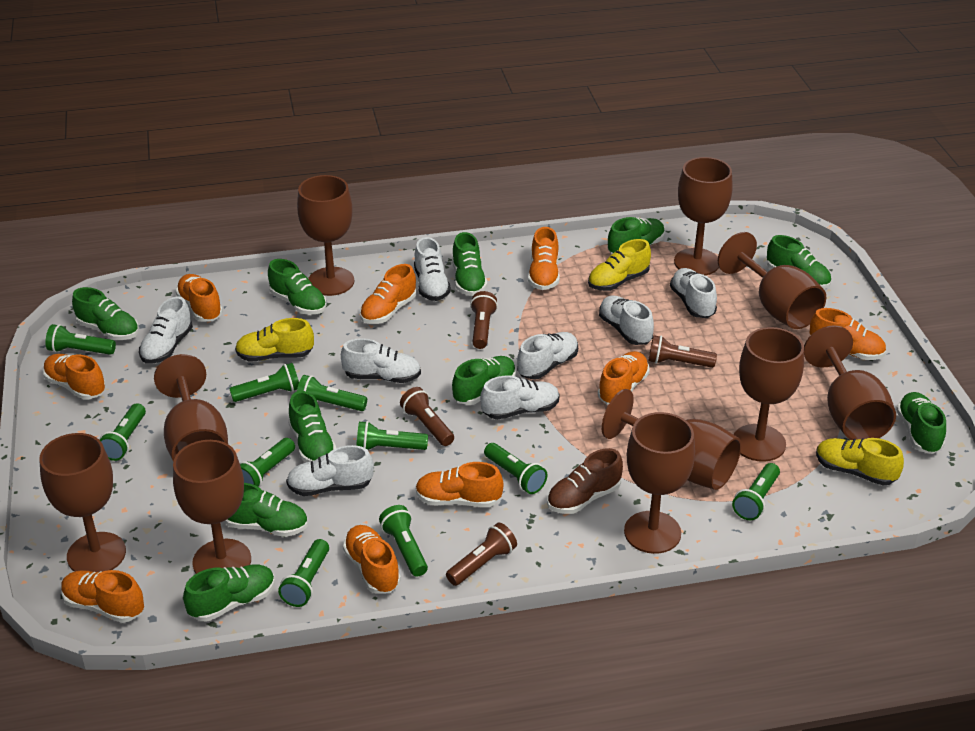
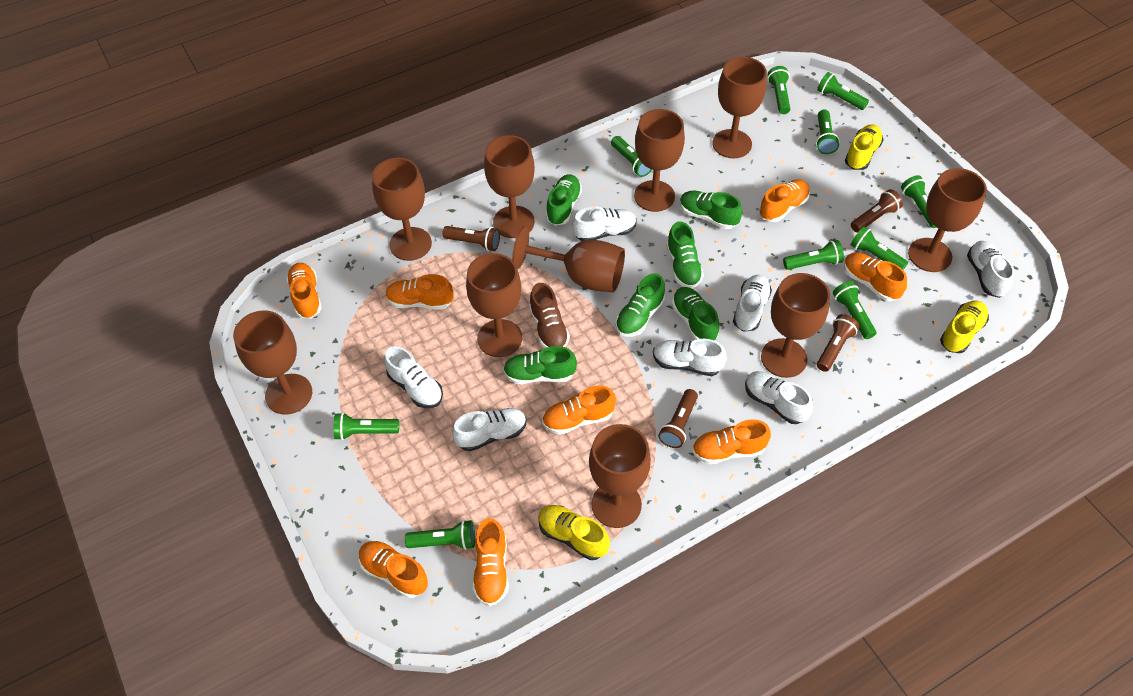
green shoe: [72,287,139,340] [183,564,275,622] [225,483,308,537] [268,259,327,315] [288,391,336,462] [452,232,487,296] [452,356,516,405] [608,217,665,254] [767,235,831,289] [896,392,946,454] = 10 -> [503,346,577,384] [546,174,582,226] [615,273,665,337] [666,221,704,289] [672,287,719,340] [680,191,742,229] = 6
orange shoe: [43,354,106,399] [61,570,144,623] [175,274,223,322] [343,525,401,594] [360,264,416,324] [415,462,503,507] [528,227,560,290] [598,351,650,405] [810,308,886,360] = 9 -> [286,263,322,319] [359,541,428,598] [385,274,454,309] [473,518,509,606] [542,386,616,435] [692,419,771,464] [759,179,810,222] [844,252,907,301] = 8
white shoe: [139,296,193,364] [286,445,374,496] [341,338,421,383] [414,237,451,301] [480,376,560,420] [517,332,578,379] [599,295,654,345] [670,268,717,318] = 8 -> [384,346,443,408] [452,408,527,452] [572,206,637,241] [653,339,727,376] [733,275,772,332] [745,371,813,424] [967,241,1015,298] = 7

